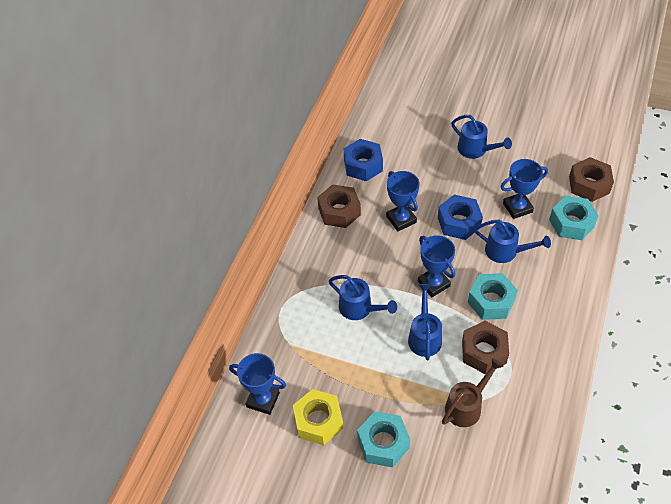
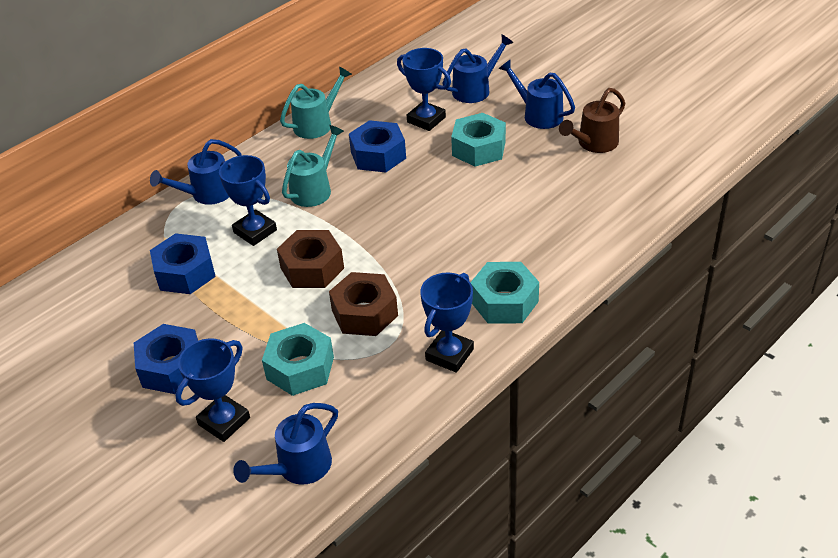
blue nut: [344,139,383,181] [438,194,483,240] = 2 -> [134,324,198,394] [150,233,216,294] [349,120,406,172] = 3
brown nut: [317,184,361,228] [462,321,509,374] [569,157,614,202] = 3 -> [277,230,344,288] [329,272,398,336] = 2
turquoise watering can: none = 0 -> [280,66,352,139] [282,125,344,207] = 2
yellow nut: [293,389,343,445] = 1 -> none = 0

